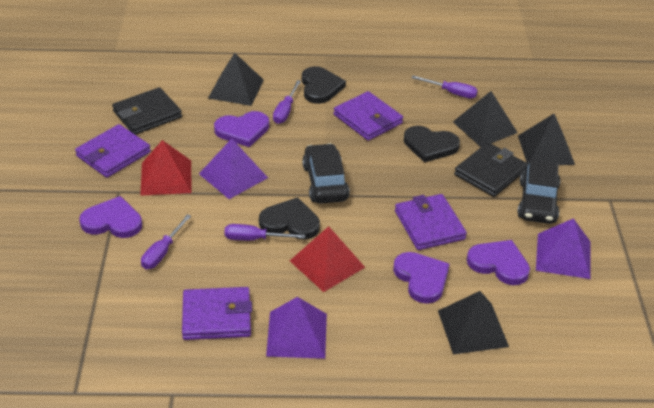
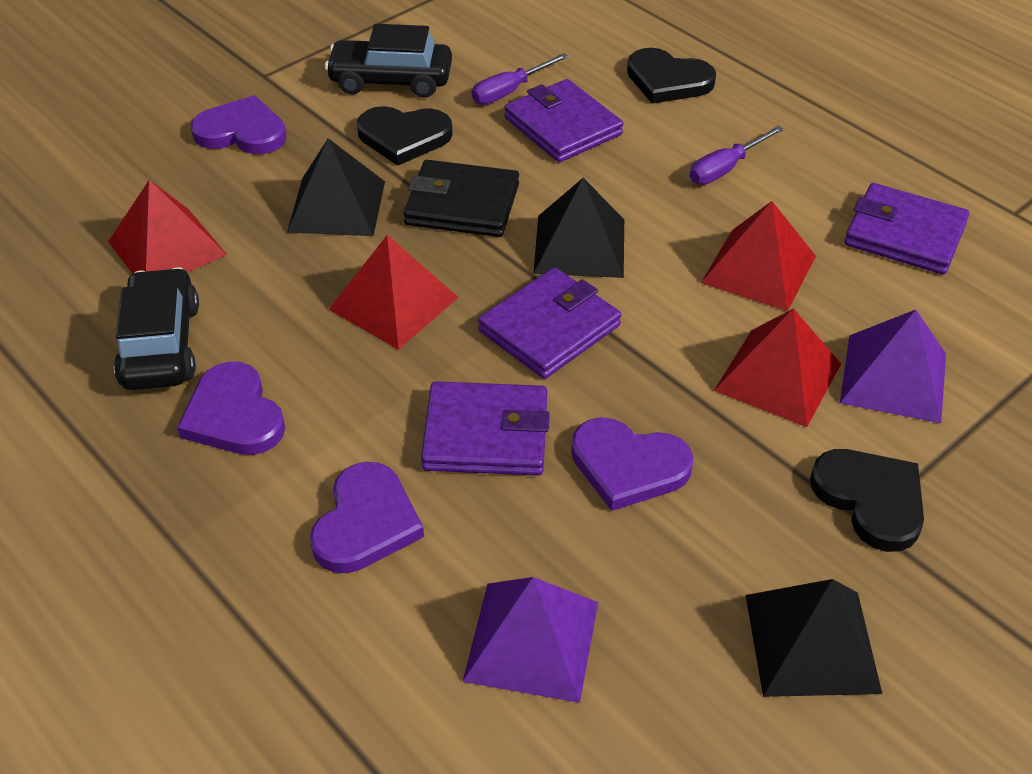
black pyramid: [208,53,264,106] [438,291,509,354] [453,91,518,147] [518,114,575,165] = 4 -> [287,138,385,236] [533,178,624,278] [746,579,882,697] = 3
black wallet: [112,87,182,135] [454,142,527,197] = 2 -> [403,160,519,237] = 1
purple pyramid: [199,138,268,199] [266,297,327,359] [536,218,591,279] = 3 -> [463,577,598,703] [840,310,946,423] = 2
purple screwdriver: [141,214,191,269] [224,224,305,241] [273,80,301,124] [412,76,478,99] = 4 -> [472,53,569,104] [689,126,784,185] = 2
red pyramid: [140,140,191,196] [290,226,365,292] = 2 -> [108,180,227,274] [328,235,459,350] [701,201,816,311] [714,308,841,427] = 4

